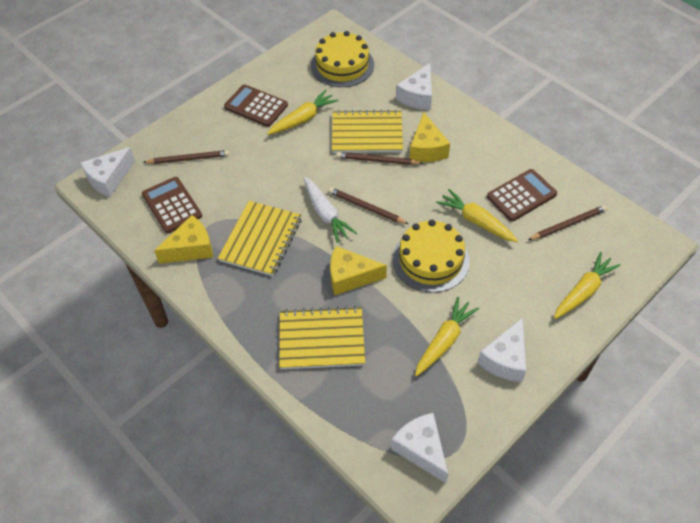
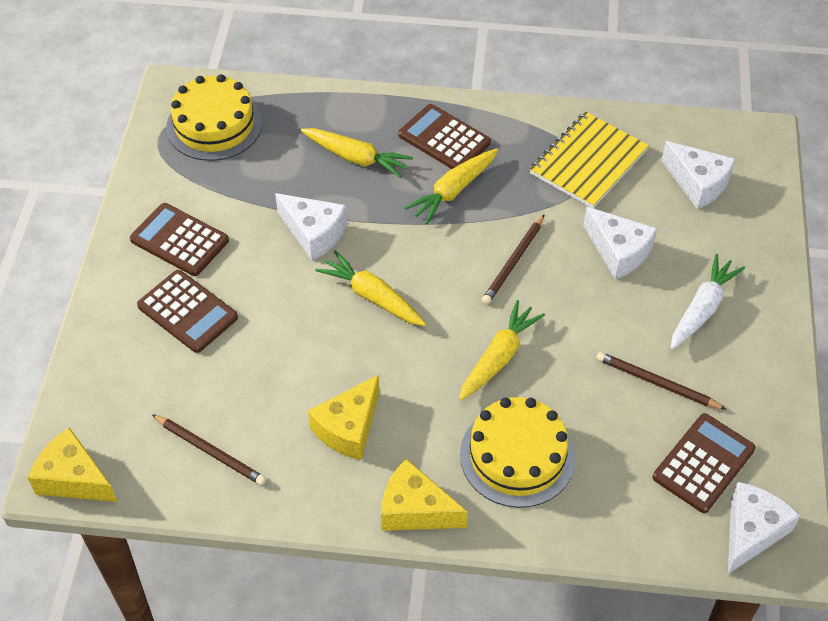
brown calculator: [142,177,202,233] [224,84,288,127] [487,169,557,221] = 3 -> [130,203,229,276] [137,270,238,353] [398,104,491,169] [653,413,756,513] = 4
brown pencil: [143,150,230,164] [328,187,409,224] [336,152,422,165] [528,205,607,240] = 4 -> [151,414,266,485] [482,214,545,305] [597,352,727,410] = 3
yellow notebook: [218,201,302,276] [279,306,365,369] [332,110,403,153] = 3 -> [530,112,649,208] = 1

